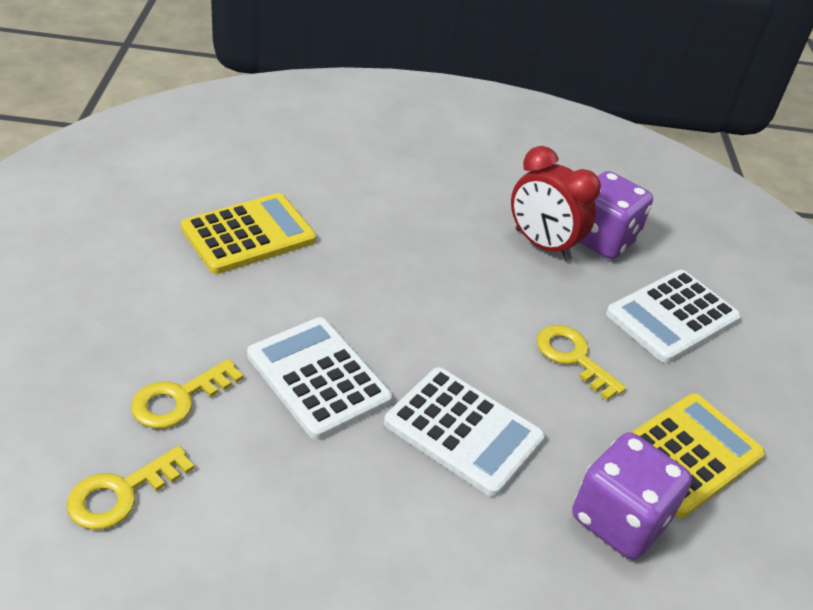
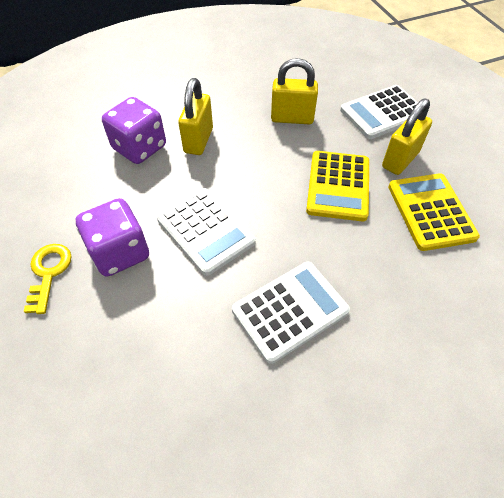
red clock: [511,146,601,261] = 1 -> none = 0
yellow key: [67,446,194,530] [131,359,243,429] [537,325,626,400] = 3 -> [24,244,72,314] = 1
yellow padlock: none = 0 -> [178,78,213,155] [271,58,318,124] [382,98,432,175] = 3

